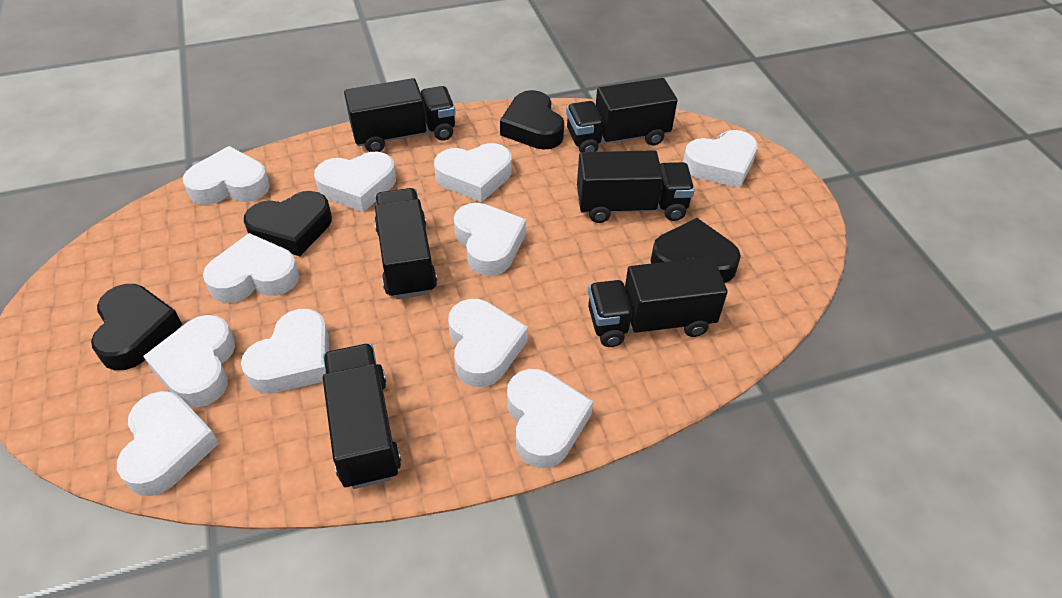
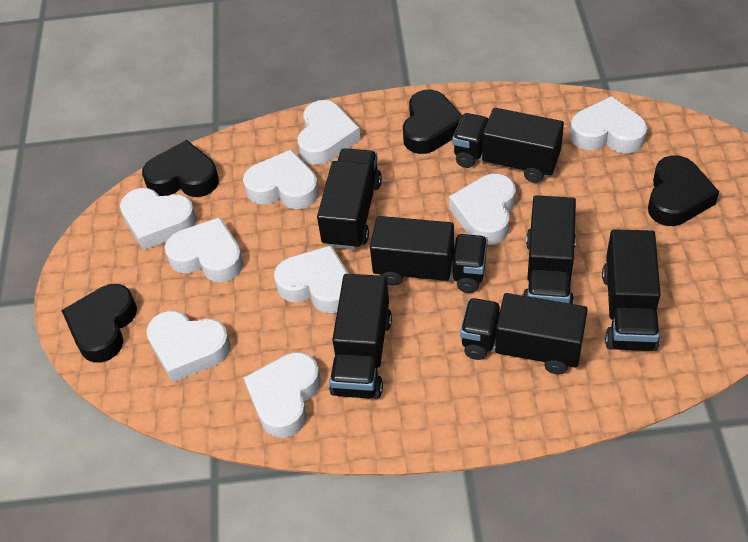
black truck: [323,344,401,489] [344,78,456,152] [374,188,437,299] [566,78,678,153] [577,150,695,223] [588,257,728,347] = 6 -> [317,148,382,250] [329,274,392,399] [370,216,488,293] [452,108,564,183] [460,293,588,374] [522,195,576,304] [602,229,661,351] = 7
white heart: [117,391,219,496] [143,315,235,408] [183,146,270,205] [203,233,299,303] [241,309,329,394] [314,152,396,212] [434,143,512,202] [448,299,528,387] [454,203,526,276] [507,369,593,468] [683,130,758,188] = 11 -> [120,188,197,250] [146,311,231,382] [165,217,243,282] [243,149,319,209] [243,352,321,438] [274,245,349,313] [297,100,361,165] [449,173,516,245] [570,96,647,153] = 9

